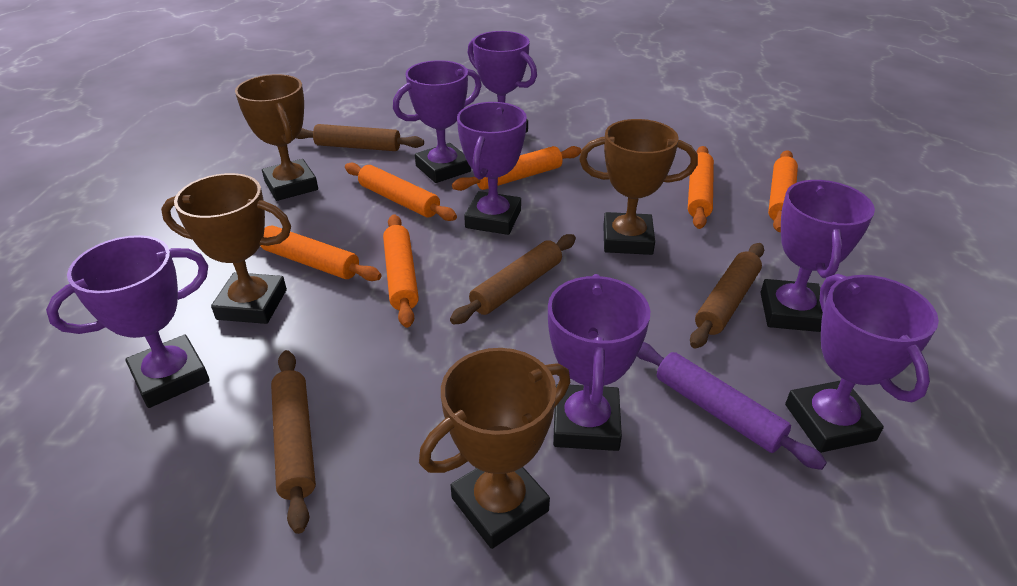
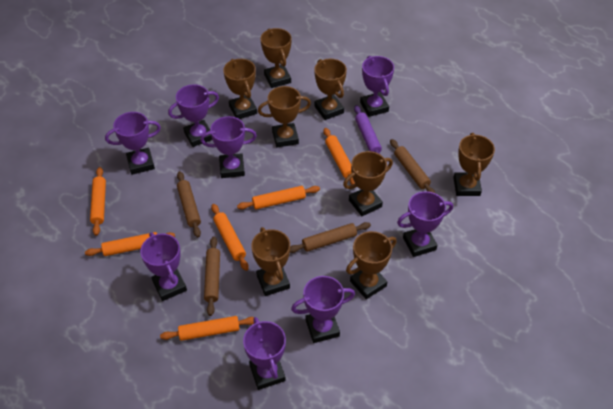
brown trophy: [161,173,291,324] [235,74,318,201] [419,348,570,549] [579,119,698,255] = 4 -> [223,59,257,119] [251,227,290,296] [258,86,311,148] [261,28,291,88] [314,59,347,120] [343,151,393,216] [346,231,397,299] [453,133,495,196] = 8
purple trophy: [46,235,210,408] [393,60,482,183] [457,102,527,235] [468,31,537,133] [548,274,650,451] [760,180,875,332] [785,274,939,453] = 7 -> [105,112,161,175] [140,233,187,301] [168,84,219,147] [200,116,257,178] [243,317,286,390] [291,276,355,343] [360,56,394,117] [397,191,453,257] = 8

